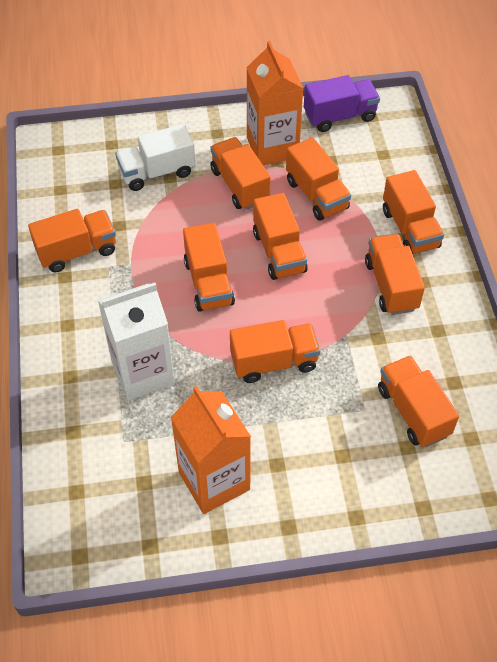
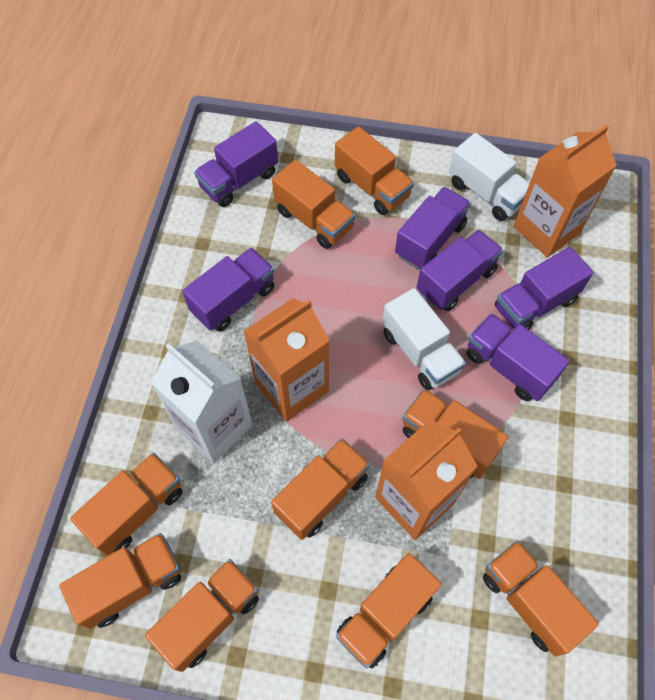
orange carton: [171,386,251,514] [246,41,304,166] = 2 -> [244,298,330,422] [375,419,478,540] [513,125,617,258] = 3
purple truck: [304,75,380,132] = 1 -> [182,248,274,332] [194,121,278,207] [395,187,471,270] [417,230,503,311] [466,313,570,401] [495,247,593,330] = 6
white truck: [115,124,195,191] = 1 -> [382,288,466,390] [449,133,530,221] = 2

